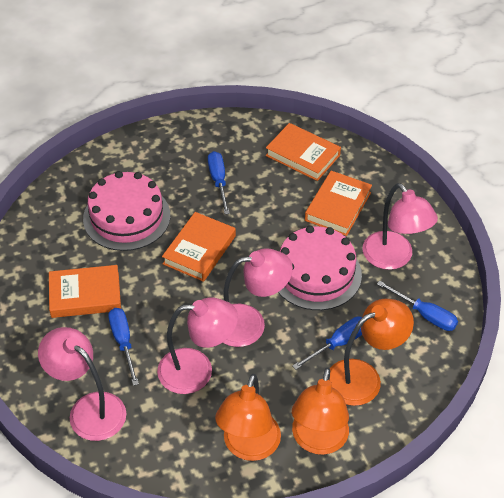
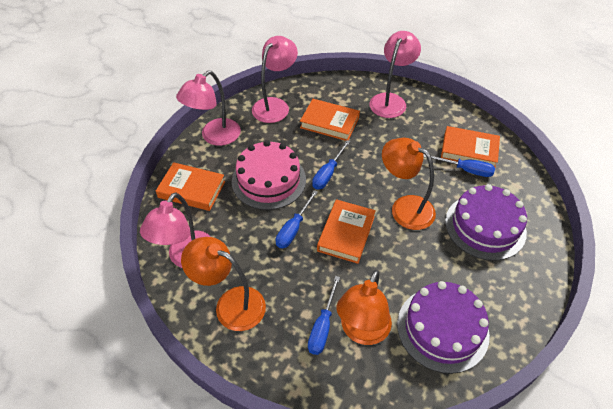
pink cake: [83,171,170,251] [278,226,362,310] = 2 -> [232,140,306,210] = 1
purple cake: none = 0 -> [397,281,490,374] [445,184,527,261] = 2

